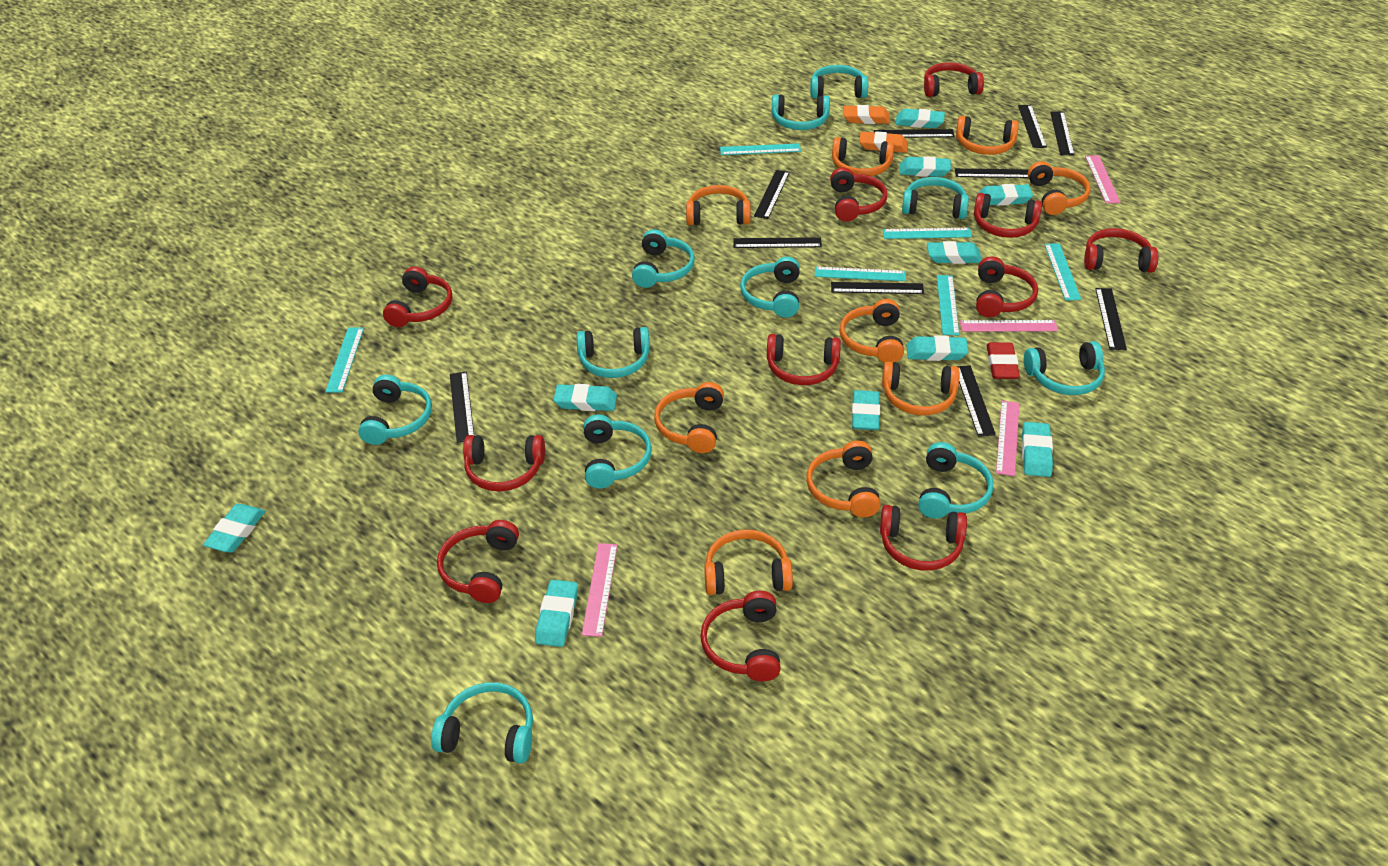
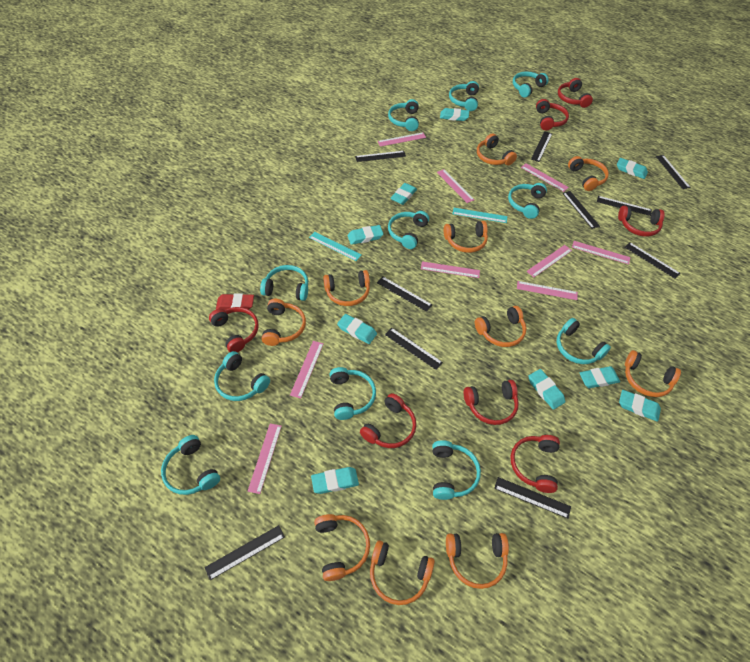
orange eraser: [843,105,890,124] [859,131,908,153] = 2 -> none = 0
orange headphones: [654,382,724,453] [686,185,751,225] [704,530,793,595] [806,440,881,517] [832,137,894,176] [839,299,904,363] [882,361,960,415] [956,116,1019,155] [1028,161,1091,215] = 9 -> [262,299,306,346] [314,514,370,581] [323,270,370,306] [370,540,435,605] [444,221,488,253] [446,533,509,589] [475,306,526,347] [477,133,517,165] [568,156,609,191] [625,350,681,397] = 10
pink ruler: [582,543,618,637] [960,320,1058,332] [996,401,1019,476] [1085,155,1121,204] = 4 -> [248,423,282,494] [290,341,324,398] [377,132,426,147] [421,261,480,278] [437,169,474,203] [517,281,578,300] [521,163,569,192] [526,245,572,277] [572,241,631,264] = 9
red headphones: [383,266,452,327] [437,520,519,603] [463,435,545,492] [700,591,781,682] [767,334,841,385] [830,167,887,222] [880,505,967,571] [924,62,984,97] [974,193,1042,238] [976,256,1038,317] [1084,228,1158,273] = 11 -> [209,307,259,352] [360,393,416,448] [464,380,519,425] [510,435,560,493] [536,99,569,130] [558,78,593,108] [618,206,665,237] = 7
turquoise eraser: [203,504,265,552] [535,580,578,647] [553,384,617,411] [852,390,880,430] [895,109,945,128] [900,156,951,177] [907,335,968,361] [927,241,982,264] [978,184,1033,206] [1022,422,1053,477] = 10 -> [311,467,359,494] [337,314,377,344] [348,225,384,245] [391,183,417,205] [440,108,469,121] [529,369,565,410] [580,366,620,388] [617,158,648,179] [619,390,661,422] = 9
turquoise ruler: [325,327,364,393] [720,143,801,155] [815,267,906,281] [883,228,972,239] [937,275,959,335] [1044,243,1081,301] = 6 -> [309,232,361,261] [452,208,508,223] = 2

